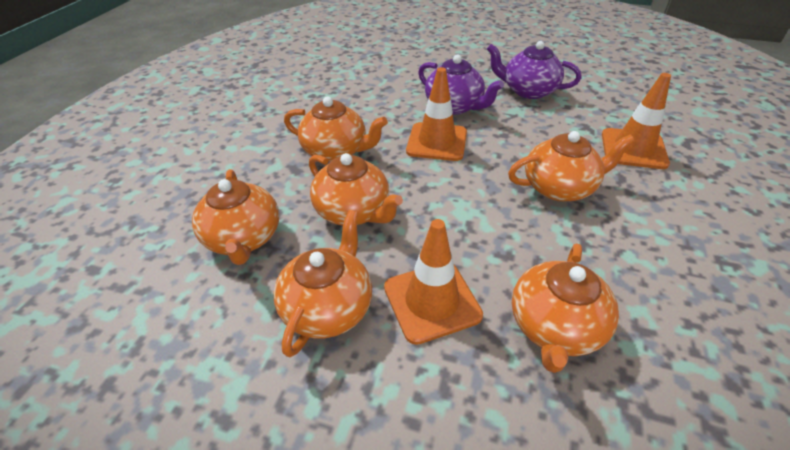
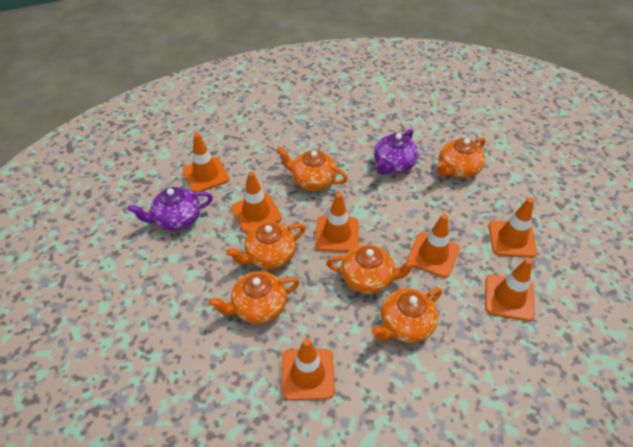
orange traffic cone: [384,219,483,345] [406,67,467,161] [602,73,671,169] = 3 -> [182,133,229,192] [231,171,282,233] [282,338,335,400] [315,193,359,252] [407,214,460,278] [485,258,535,321] [489,198,537,258] = 7

